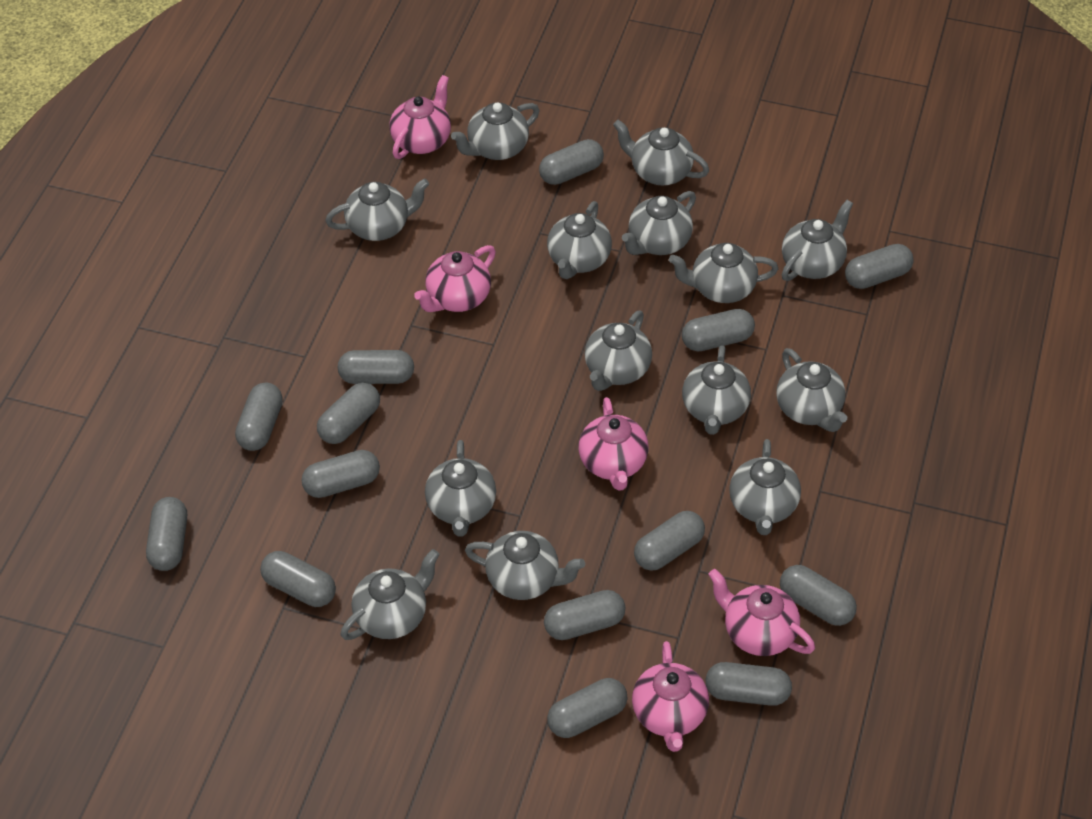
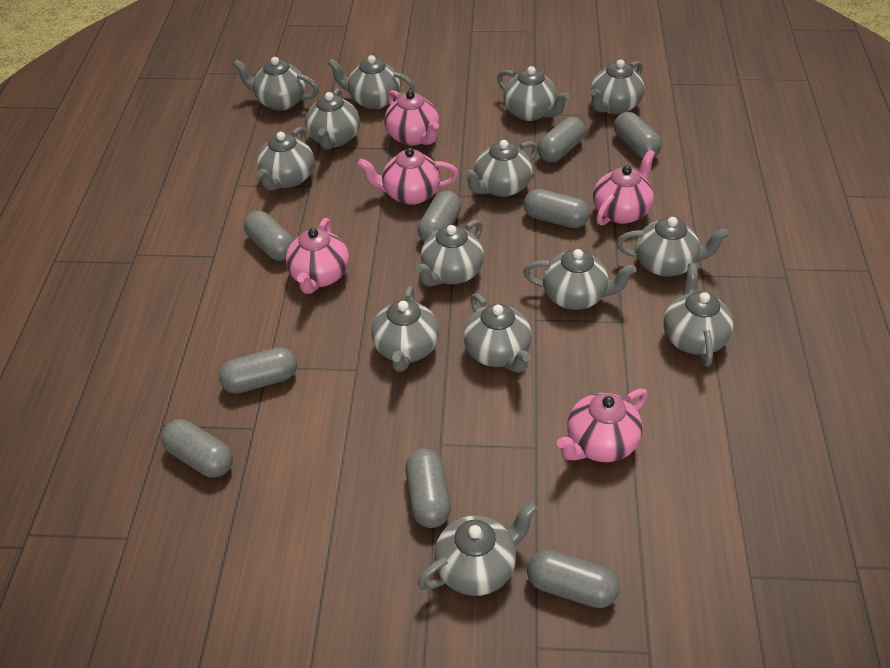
grey capsule: [146,497,187,571] [235,382,283,451] [260,551,336,607] [301,450,380,498] [317,382,380,444] [338,350,414,384] [539,139,604,185] [544,590,625,640] [547,678,628,738] [634,511,705,571] [682,309,755,351] [706,662,792,706] [780,565,857,626] [845,244,914,289] = 14 -> [161,419,233,478] [219,347,297,394] [244,211,294,261] [405,448,450,528] [418,191,462,242] [523,189,590,228] [527,550,619,608] [538,117,585,162] [614,112,662,158] = 9

